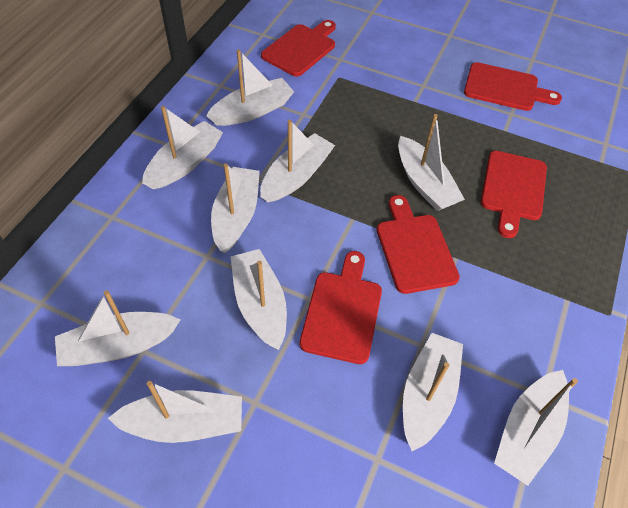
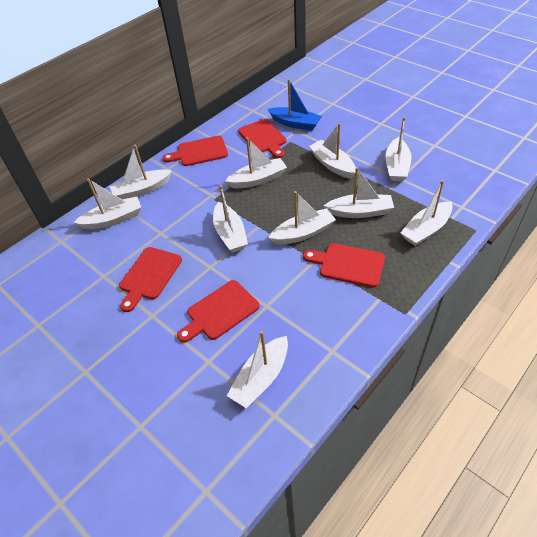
blue boat: none = 0 -> [268,79,322,131] = 1

